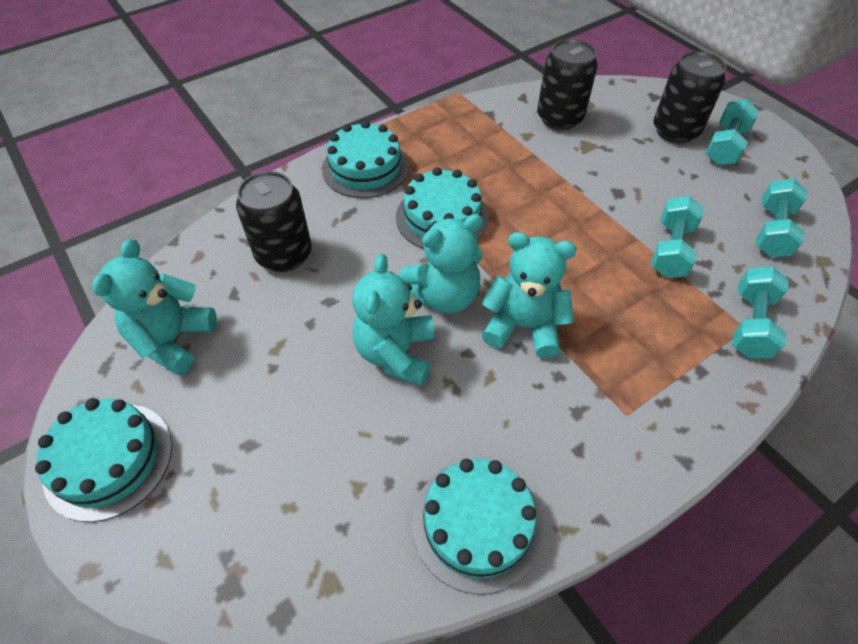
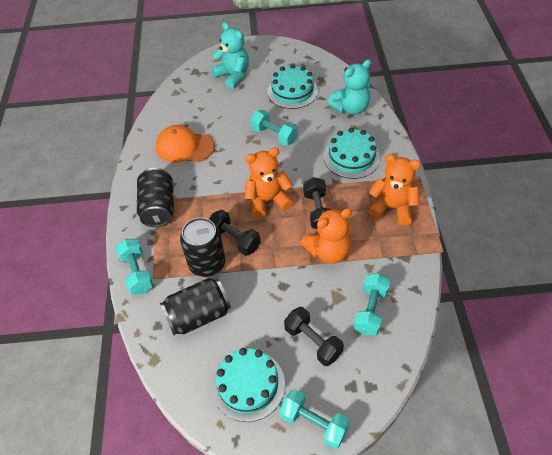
black dumbbell: none = 0 -> [209,210,261,256] [284,307,344,366] [303,177,331,229] = 3
orange cap: none = 0 -> [156,125,215,162] = 1
orange teddy bear: none = 0 -> [245,147,293,218] [301,208,352,264] [368,154,421,225] = 3
turquoise cake: [35,398,172,522] [322,121,409,198] [396,167,489,249] [412,459,543,595] = 4 -> [212,348,285,422] [268,64,318,109] [324,128,380,179] = 3
turquoise teddy bear: [92,239,216,375] [353,253,435,386] [400,214,483,313] [482,232,577,358] = 4 -> [211,22,249,89] [328,59,371,115] = 2

